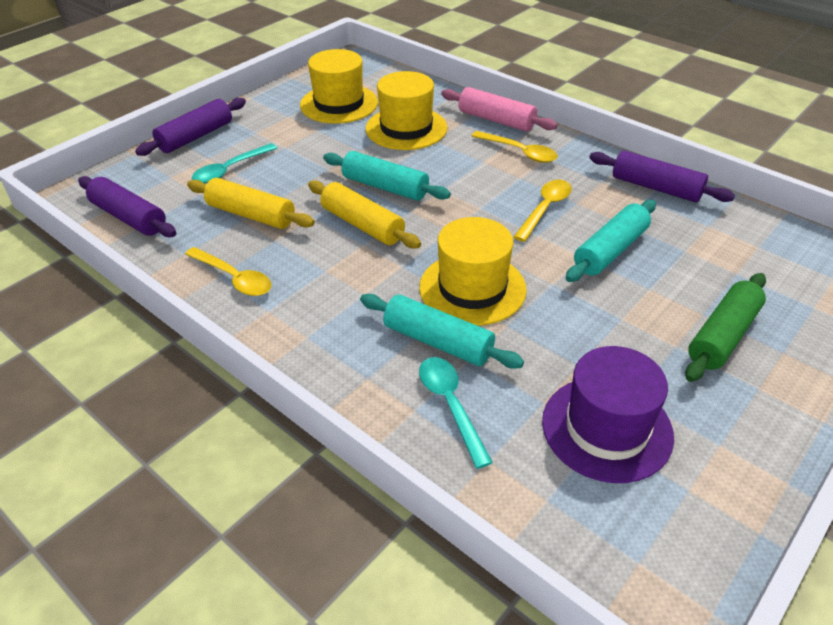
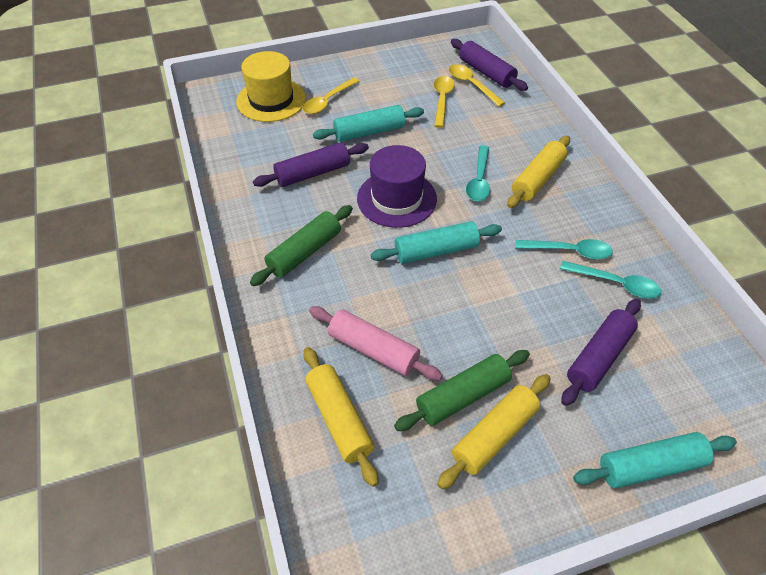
green rolling pin: [685,273,766,382] = 1 -> [250,205,353,286] [394,350,530,431] = 2
turquoise spoon: [192,143,277,184] [419,357,493,469] = 2 -> [466,145,490,201] [516,239,613,260] [560,261,661,299] = 3
yellow hat: [300,49,378,124] [366,71,447,150] [419,217,527,326] = 3 -> [236,51,306,122] = 1
yellow rolling pin: [187,178,315,229] [308,180,421,248] = 2 -> [304,347,378,487] [437,374,551,489] [507,136,570,208] = 3

